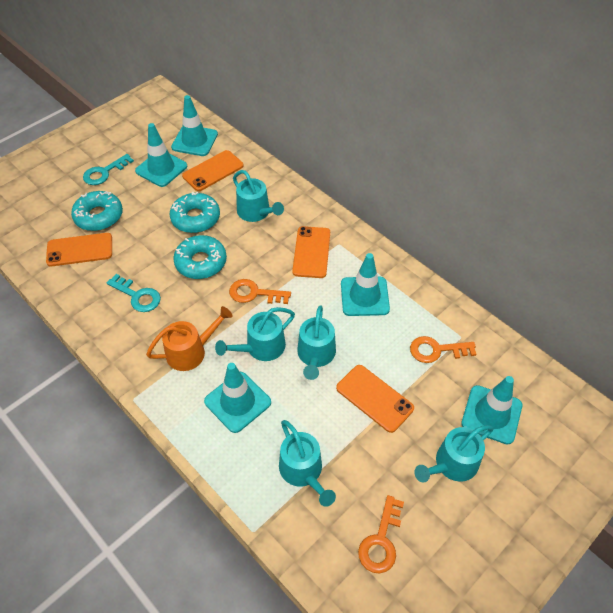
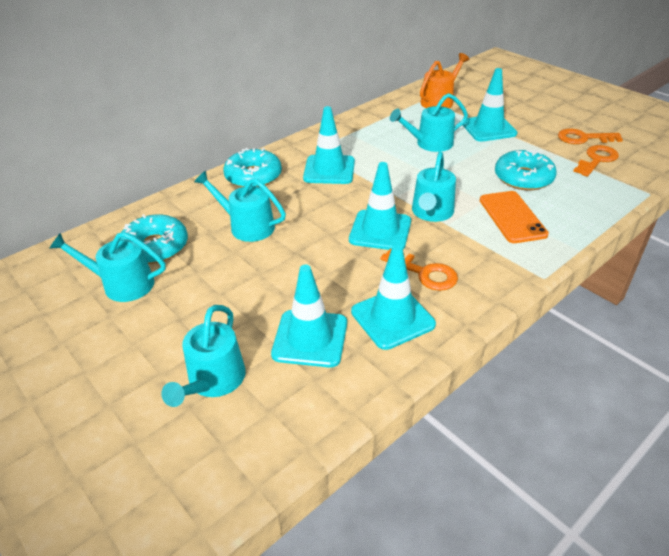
orange phone: [46,233,112,266] [182,150,244,191] [292,226,330,278] [336,365,414,433] = 4 -> [480,191,549,243] = 1
turquoise key: [83,154,134,185] [107,274,161,312] = 2 -> none = 0

